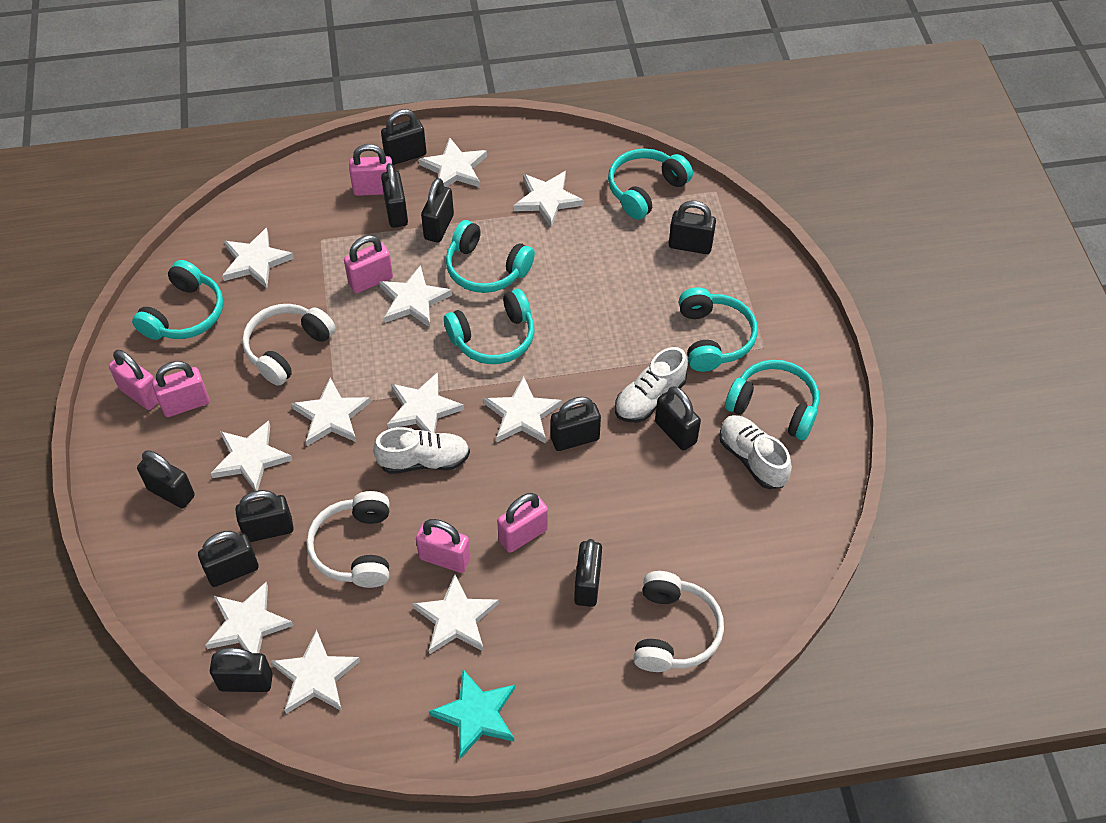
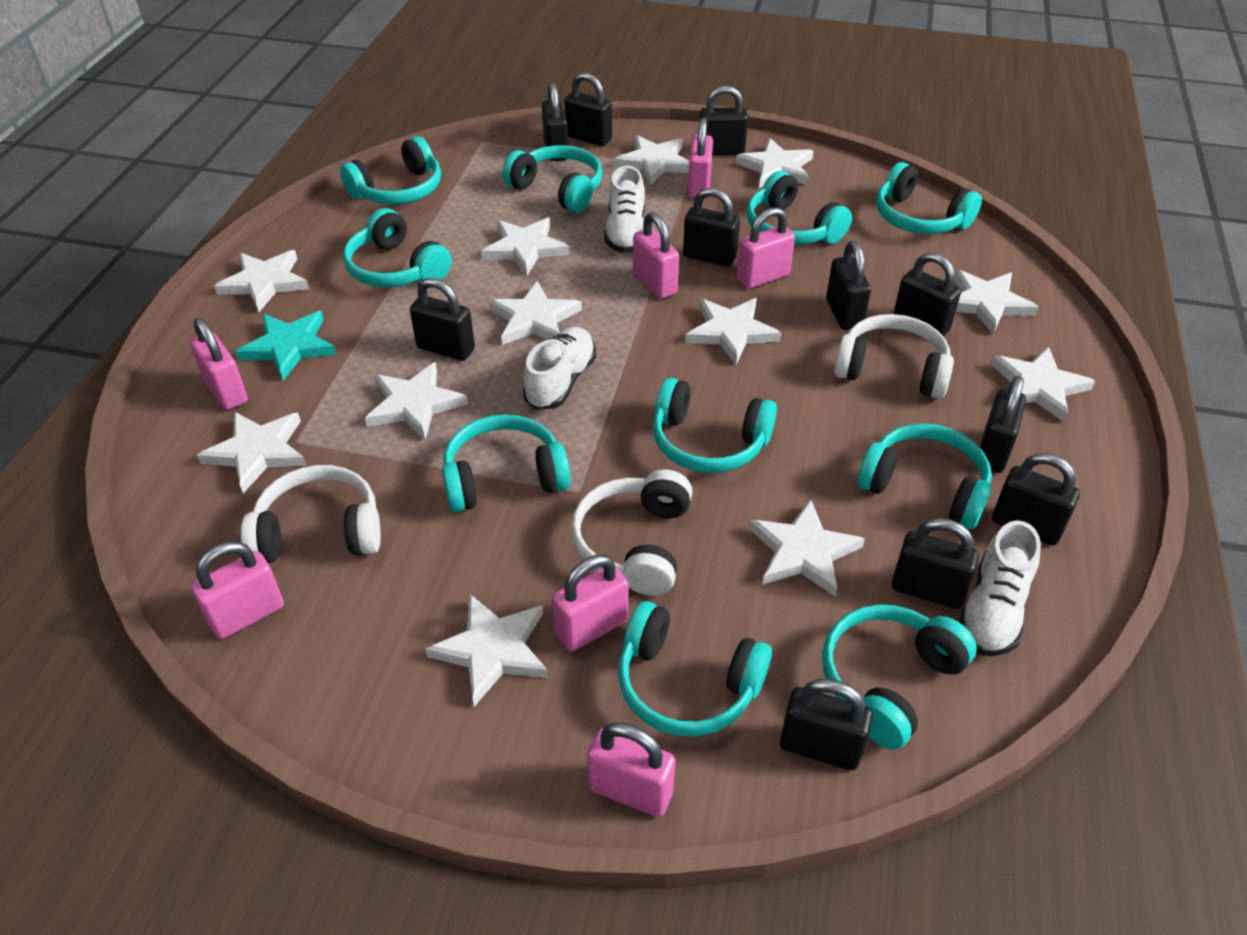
pink padlock: [109,350,159,410] [152,361,209,417] [344,235,393,293] [349,144,393,196] [416,519,471,573] [497,493,548,553] = 6 -> [190,318,248,410] [191,542,284,639] [552,555,629,652] [587,722,676,817] [633,212,679,299] [688,118,713,199] [737,207,795,289] = 7
turquoise headphones: [132,260,223,340] [444,289,534,364] [446,220,535,293] [608,149,693,220] [679,287,758,372] [725,360,819,440] = 6 -> [340,136,441,204] [343,208,452,287] [442,414,571,512] [502,145,602,213] [618,601,772,736] [653,378,777,473] [747,171,852,245] [822,604,977,750] [857,423,992,529] [876,162,982,234] = 10
white star: [205,582,294,653] [211,421,292,491] [222,228,294,288] [271,630,360,714] [291,378,371,446] [379,265,452,327] [387,372,464,433] [412,575,499,654] [419,137,487,187] [483,376,562,444] [513,171,584,227] = 11 -> [197,412,306,493] [214,250,309,312] [365,362,468,440] [425,594,548,707] [481,218,569,276] [489,281,582,345] [614,135,689,185] [685,298,781,365] [735,138,814,188] [749,499,865,597] [955,270,1039,334] [991,347,1095,422] = 12

